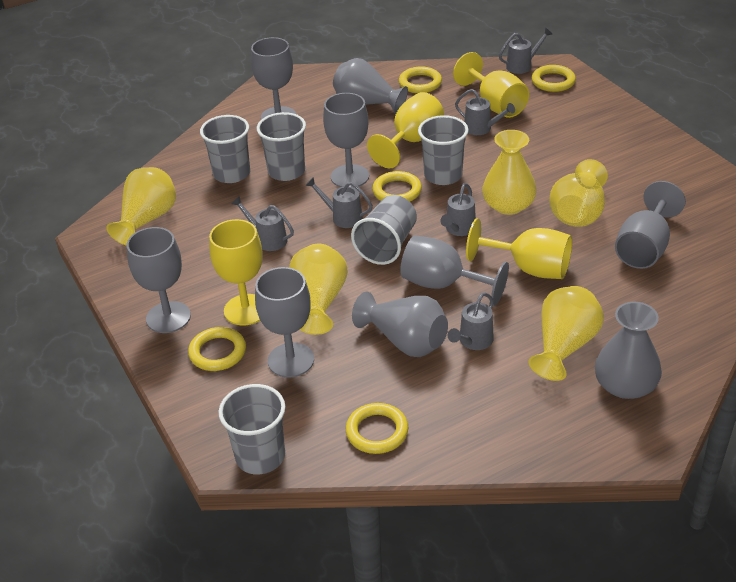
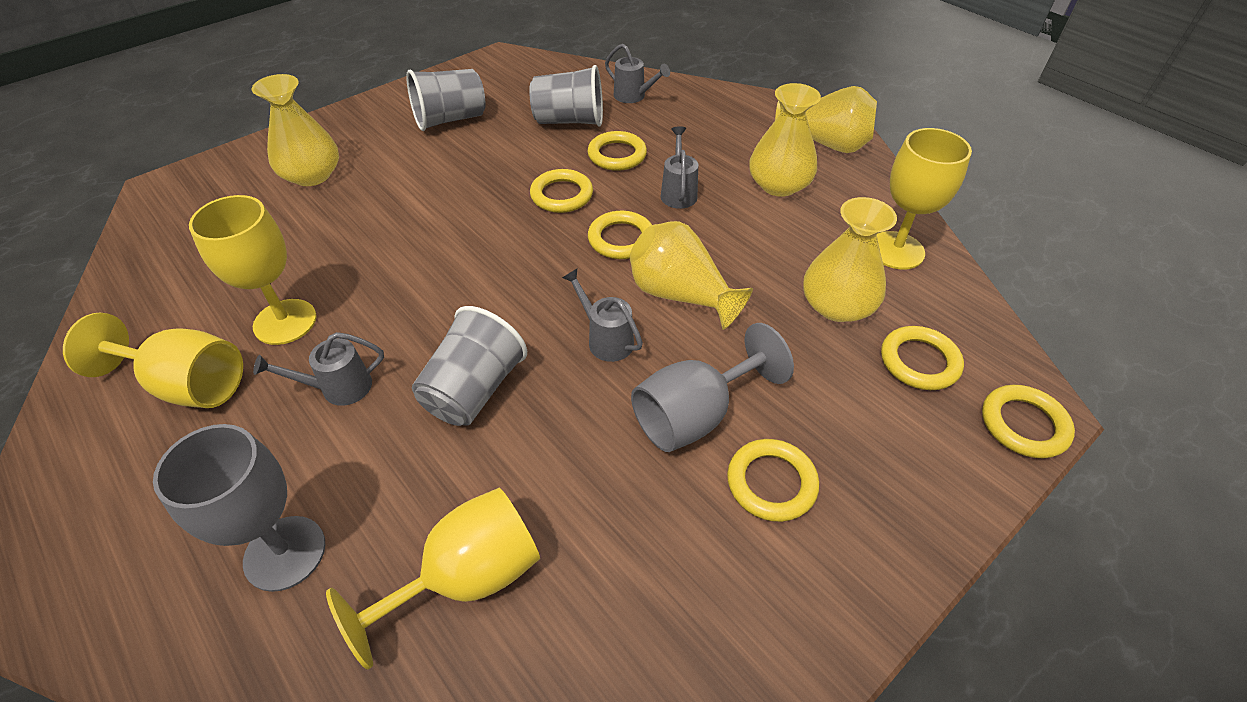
grey cup: [200,115,250,183] [218,384,285,475] [257,112,306,181] [351,195,417,265] [418,115,469,185] = 5 -> [406,69,485,131] [412,306,527,426] [529,65,603,127] = 3
grey goblet: [127,227,191,333] [251,37,296,120] [255,267,314,378] [323,93,369,188] [400,235,509,306] [615,181,686,269] = 6 -> [153,424,325,592] [631,323,794,452] = 2
grey vase: [333,58,408,114] [352,292,448,357] [595,302,662,399] = 3 -> none = 0
grey watering can: [232,196,294,251] [305,177,373,228] [440,183,476,236] [448,292,494,350] [455,89,515,135] [499,28,552,74] = 6 -> [253,332,384,406] [562,269,643,362] [605,44,670,103] [661,126,698,209] = 4
yellow ring: [188,327,246,371] [346,403,408,454] [372,171,422,202] [399,66,442,93] [532,65,576,92] = 5 -> [530,169,593,213] [587,131,647,171] [588,211,652,259] [727,439,819,522] [881,326,964,390] [982,385,1075,458] = 6

